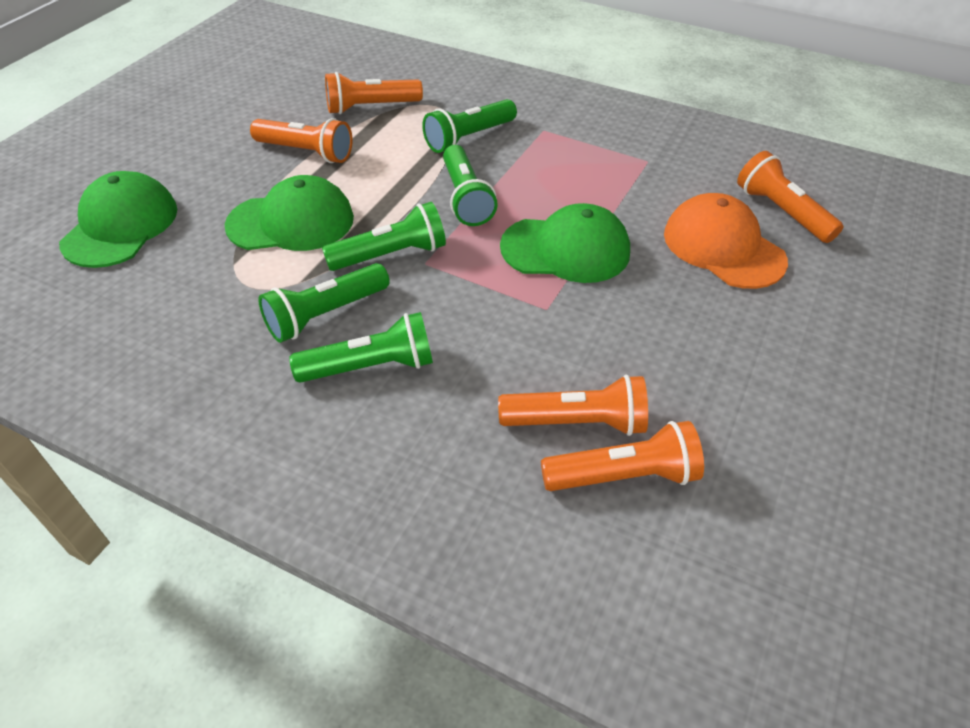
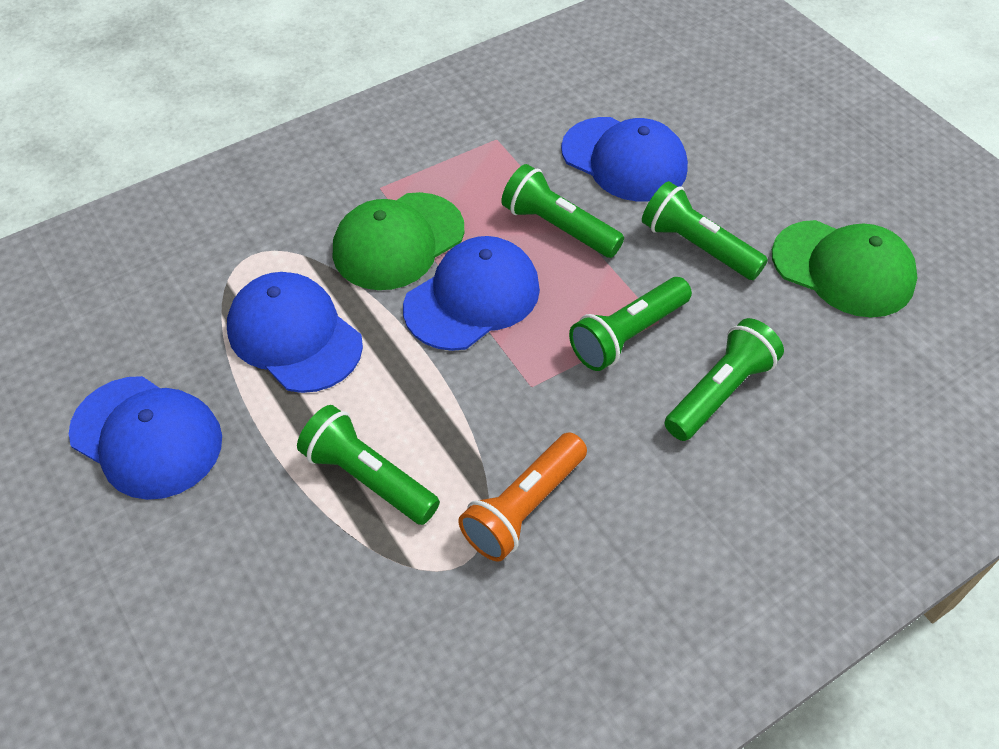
blue cap: none = 0 -> [69,376,222,500] [227,272,363,393] [403,236,540,351] [561,117,688,202] = 4
green cap: [59,171,177,268] [225,175,354,251] [500,203,630,283] = 3 -> [333,192,464,290] [772,220,918,318] = 2
orange cap: [664,193,788,289] = 1 -> none = 0
orange flashlight: [250,118,353,163] [325,72,423,114] [498,374,648,436] [541,421,704,491] [737,151,843,243] = 5 -> [458,432,587,562] = 1

